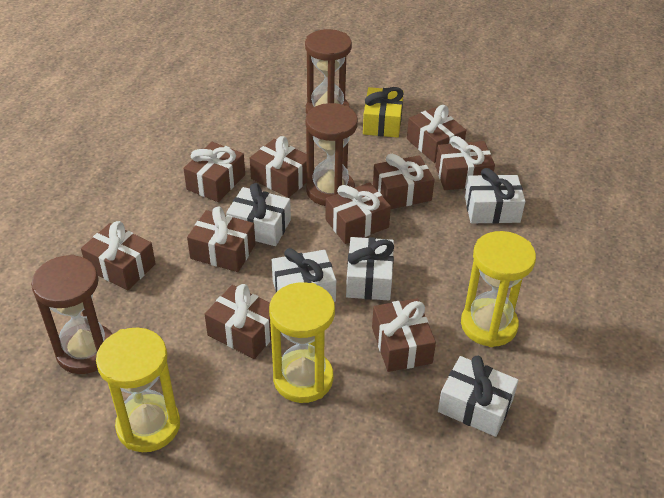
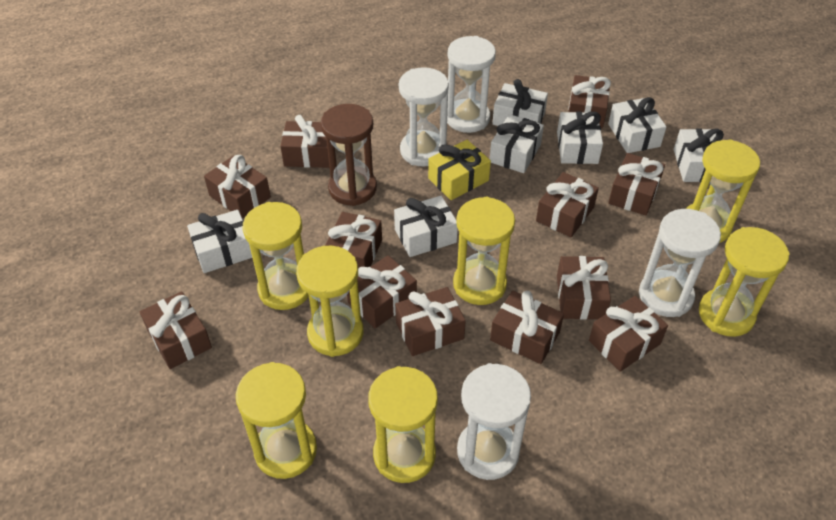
brown gift: [81,221,156,290] [183,142,245,202] [187,206,255,272] [205,284,271,359] [250,136,307,198] [325,182,391,244] [372,298,436,372] [373,154,435,209] [407,105,466,163] [435,136,495,190] = 10 -> [140,291,212,369] [204,155,271,218] [280,115,330,168] [325,212,382,268] [347,255,417,328] [395,287,466,356] [490,291,564,364] [536,172,599,238] [557,256,611,320] [568,75,611,128] [589,296,668,372] [608,153,665,216] = 12
brown hourglass: [31,255,112,374] [305,29,352,114] [305,103,358,206] = 3 -> [321,104,377,206] = 1
white gift: [226,183,291,246] [272,248,336,302] [346,237,394,300] [438,356,518,437] [465,168,525,224] = 5 -> [187,210,252,273] [394,196,458,257] [490,114,544,173] [492,79,548,126] [557,112,603,164] [608,97,667,153] [674,128,724,182] = 7
white hourglass: none = 0 -> [399,67,449,167] [447,36,496,133] [457,363,531,480] [639,209,721,317] = 4
yellow hourglass: [96,328,180,452] [269,282,335,403] [461,231,536,347] = 3 -> [236,362,317,479] [243,202,309,310] [296,246,363,357] [368,366,438,483] [453,197,515,305] [685,139,760,243] [699,227,790,337] = 7

